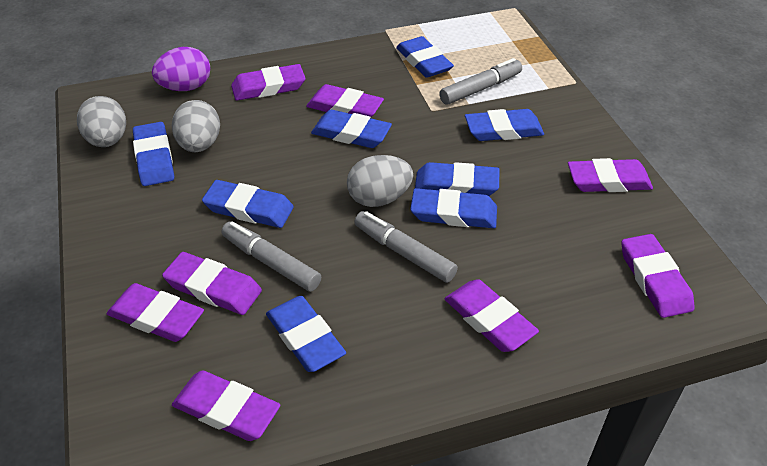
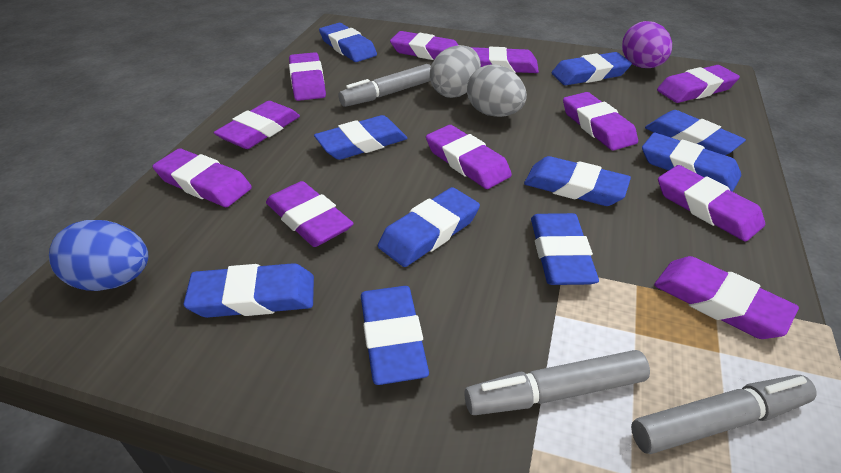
blue egg: none = 0 -> [49,220,148,291] = 1
blue eraser: [133,122,174,186] [202,180,294,228] [266,296,346,372] [311,110,392,148] [396,36,454,78] [410,188,497,228] [415,162,499,196] [465,109,544,141] = 8 -> [183,263,314,318] [314,115,407,160] [319,23,377,62] [361,286,429,385] [378,187,480,267] [524,156,631,206] [531,213,599,285] [552,52,632,85] [642,133,741,192] [645,110,746,155] = 10
grey egg: [77,96,126,147] [172,100,220,152] [347,155,413,207] = 3 -> [430,45,481,98] [467,65,527,117] = 2
purple eraser: [106,283,204,342] [162,252,262,315] [172,370,280,441] [231,64,306,101] [306,84,384,117] [444,279,539,352] [568,158,653,192] [621,234,695,318] = 8 -> [152,148,252,207] [214,101,300,149] [266,181,354,247] [289,52,326,101] [390,31,458,60] [426,125,512,189] [471,47,539,73] [563,92,638,151] [654,256,799,339] [657,65,740,103] [658,165,765,242] = 11

